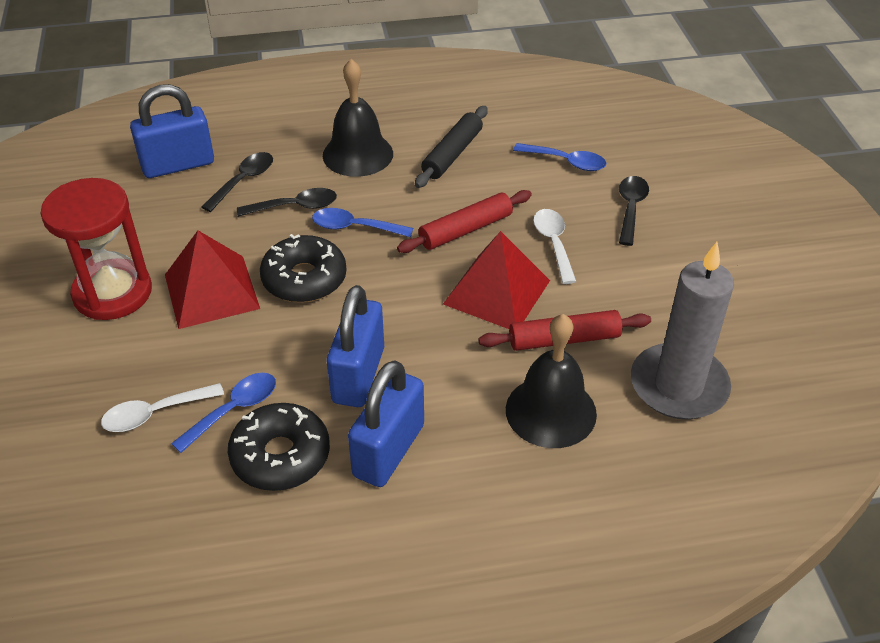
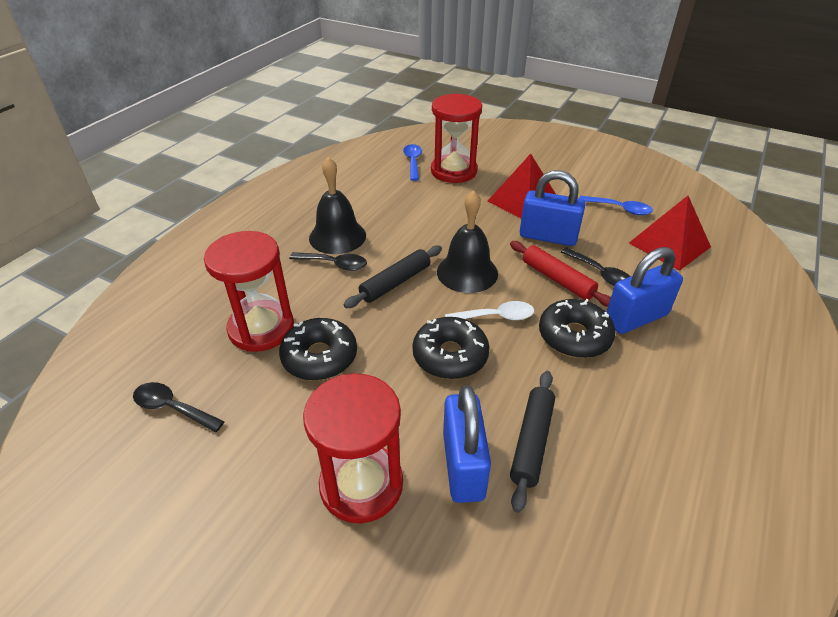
black donut: [228,403,330,491] [260,234,347,303] = 2 -> [279,318,357,381] [412,317,490,379] [539,299,615,358] = 3
black rolling pin: [415,106,488,188] = 1 -> [343,245,442,308] [510,371,555,513] = 2
blue spoon: [171,373,276,453] [312,208,413,237] [513,143,606,171] = 3 -> [403,144,422,181] [579,196,653,215] = 2
grey candle: [631,242,734,419] = 1 -> none = 0
red hourglass: [40,178,152,320] = 1 -> [204,231,294,352] [303,373,403,523] [431,93,482,183] = 3
red rolling pin: [397,190,532,253] [479,310,651,351] = 2 -> [510,241,611,307] = 1
white spoon: [101,383,224,432] [533,209,576,284] = 2 -> [445,301,534,320] = 1

